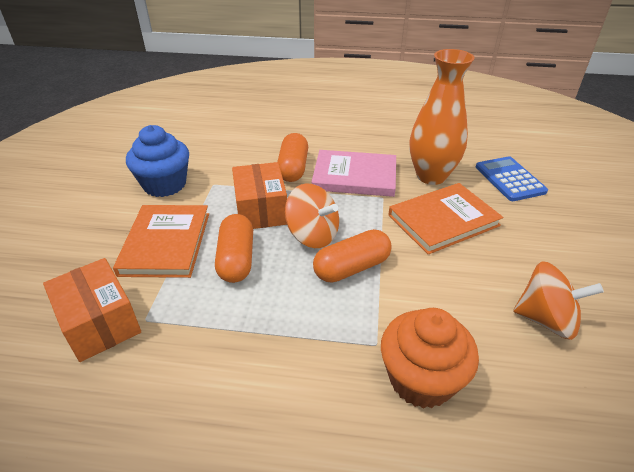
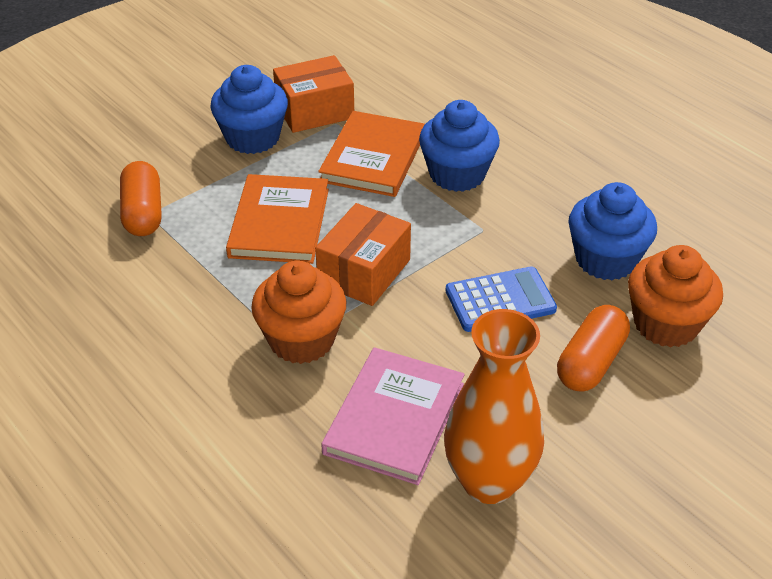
blue cupcake: [126,125,189,197] = 1 -> [210,65,288,154] [419,100,500,192] [568,182,657,280] = 3
orange capsule: [215,214,253,283] [277,133,308,182] [313,229,392,283] = 3 -> [120,161,162,236] [557,305,630,392] = 2
orange cupcake: [381,308,479,409] = 1 -> [251,260,347,364] [628,245,723,348] = 2
orange spinning top: [285,183,339,248] [513,261,604,340] = 2 -> none = 0

